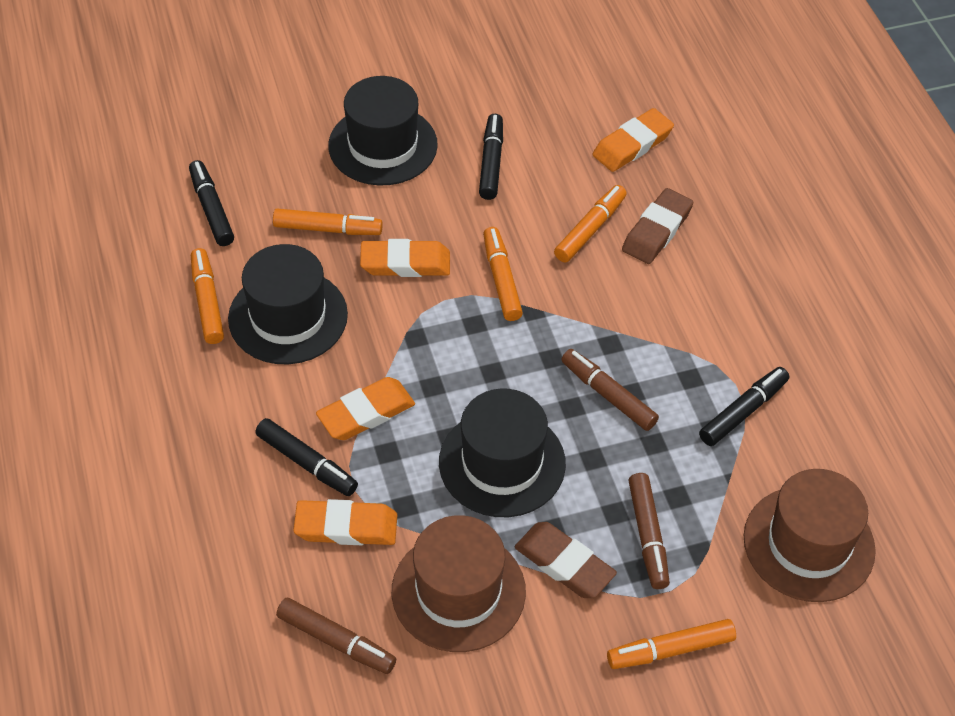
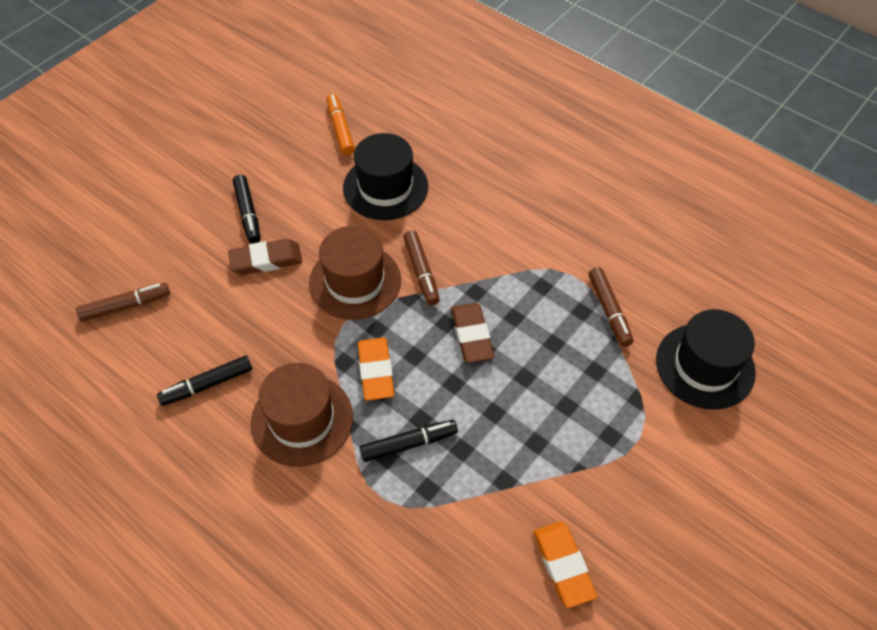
black hat: [228,244,348,364] [328,76,438,186] [439,389,566,517] = 3 -> [343,133,428,220] [656,309,756,410] = 2
black marker: [189,160,234,246] [255,418,358,496] [479,114,503,200] [699,367,789,446] = 4 -> [157,356,252,406] [233,175,261,244] [360,420,458,462] = 3
orange eraser: [293,499,397,545] [316,377,415,440] [360,239,450,277] [593,108,674,172] = 4 -> [358,337,395,401] [533,522,597,608] = 2
orange marker: [191,248,224,344] [273,209,383,235] [483,227,523,321] [554,185,627,262] [607,619,736,669] = 5 -> [327,94,355,155] = 1

